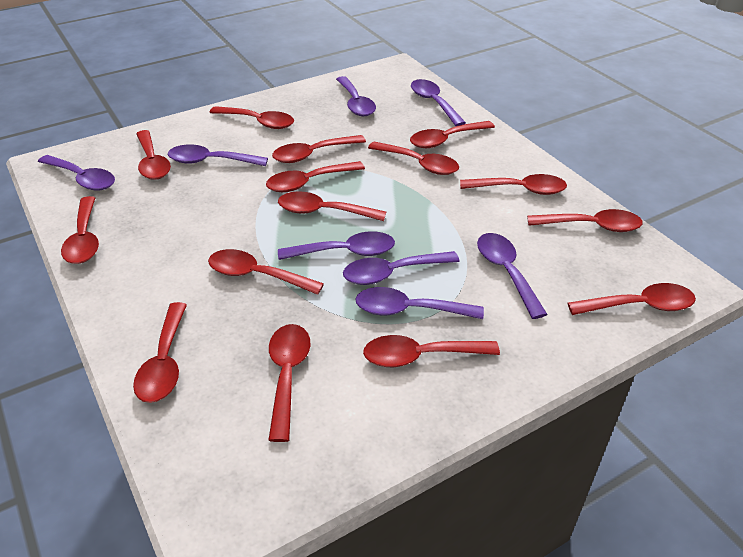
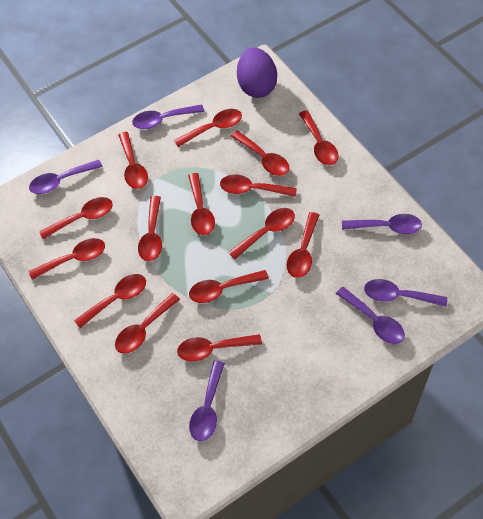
purple egg: none = 0 -> [237,47,277,98] = 1
purple spoon: [38,155,115,191] [168,145,268,166] [278,231,395,260] [336,76,376,116] [343,251,460,285] [355,287,484,319] [411,79,466,126] [477,233,548,319] = 8 -> [29,160,102,194] [132,104,204,129] [189,361,225,441] [336,287,405,344] [342,214,422,234] [364,279,447,307] = 6

